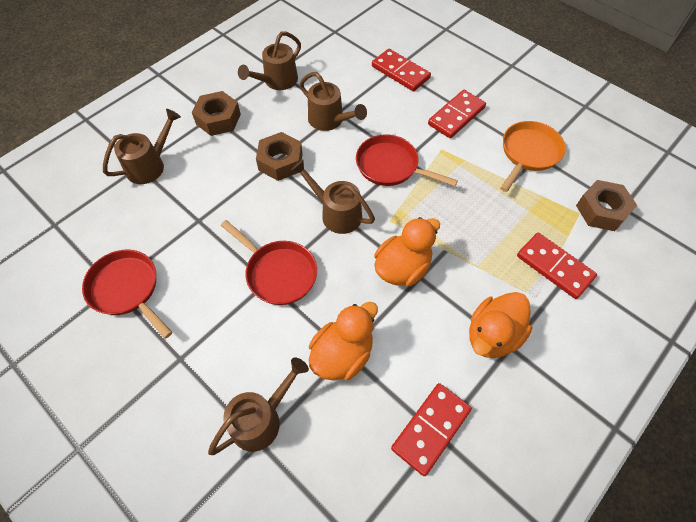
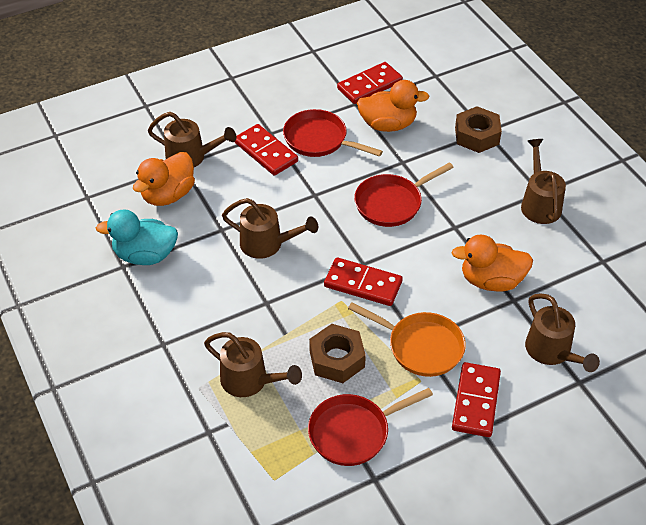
brown nut: [192,91,241,136] [256,132,303,181] [576,180,637,231] = 3 -> [309,324,366,383] [455,106,502,153] = 2
turquoise duck: none = 0 -> [96,209,178,265] = 1

